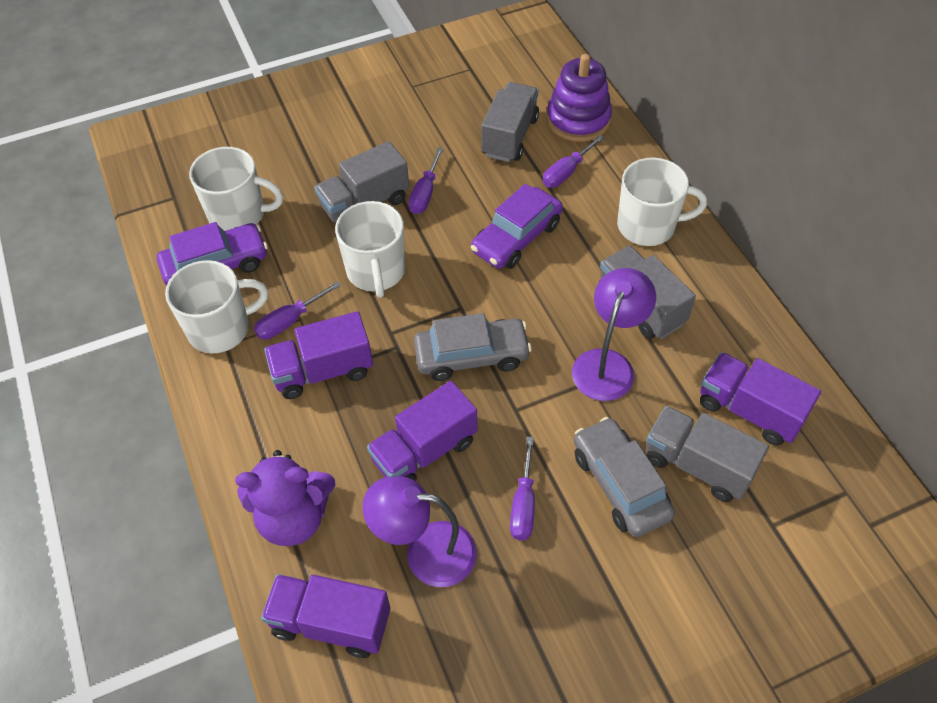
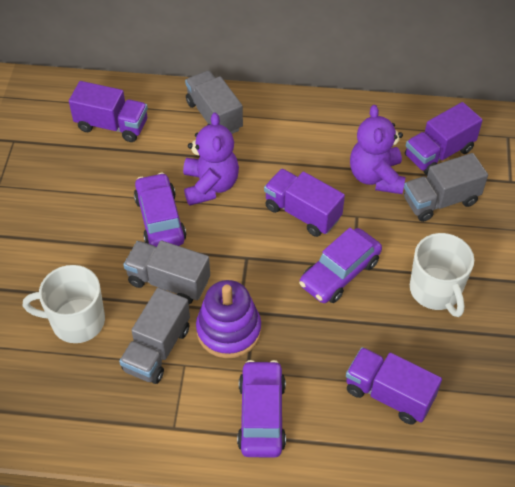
grey car: [414,313,532,381] [574,417,675,537] = 2 -> none = 0
purple car: [157,222,268,286] [471,184,563,269] = 2 -> [134,173,186,247] [237,360,286,458] [299,228,382,303] = 3
purple lamp: [362,476,477,587] [572,268,656,401] = 2 -> none = 0
purple screwdriver: [254,281,341,340] [408,147,444,214] [510,437,535,541] [543,135,604,188] = 4 -> none = 0
purple teddy bear: [235,450,336,546] = 1 -> [183,112,239,206] [350,105,406,194] = 2
white mug: [165,260,268,353] [189,147,283,231] [335,201,405,298] [617,158,707,246] = 4 -> [23,265,105,343] [410,233,474,317] = 2

